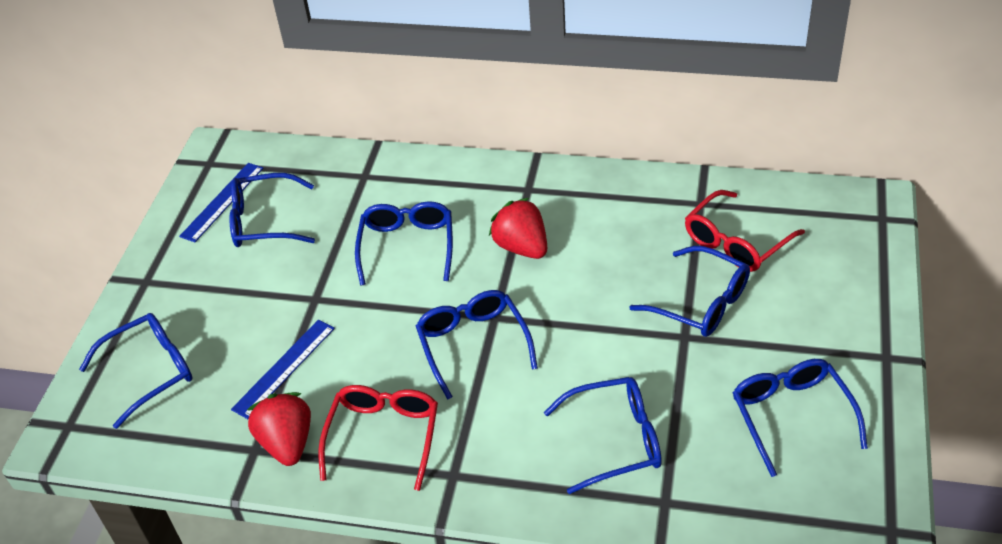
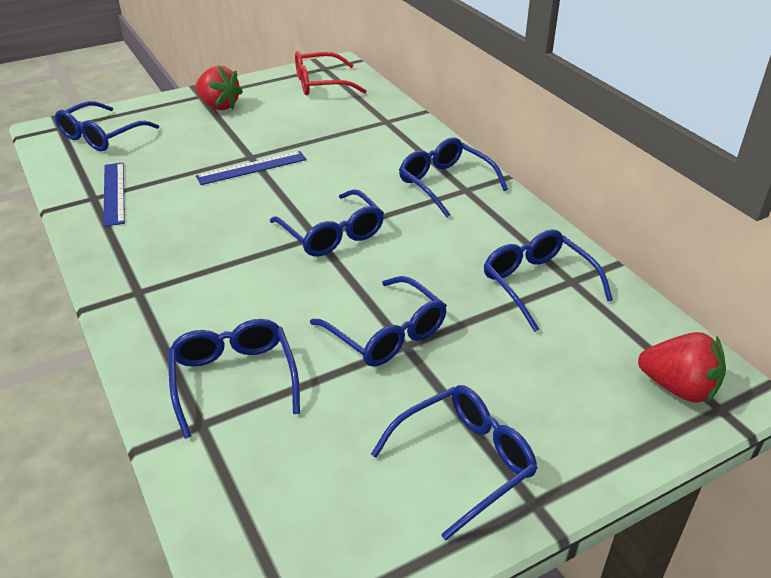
red glasses: [318,385,438,491] [685,190,805,272] = 2 -> [295,51,367,95] = 1

